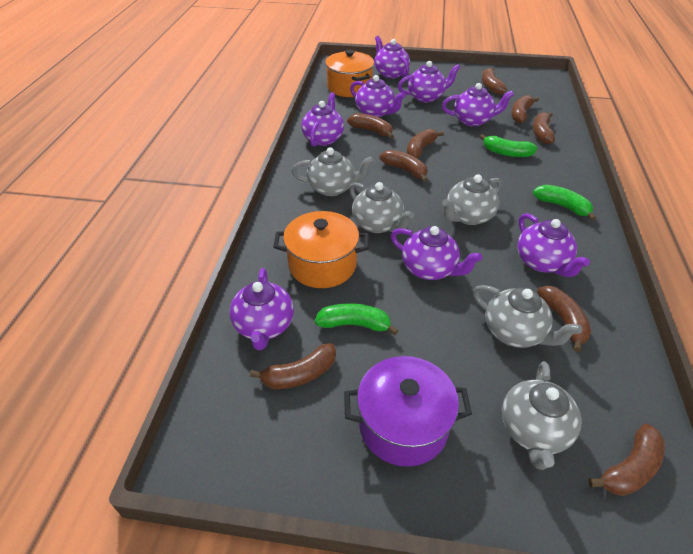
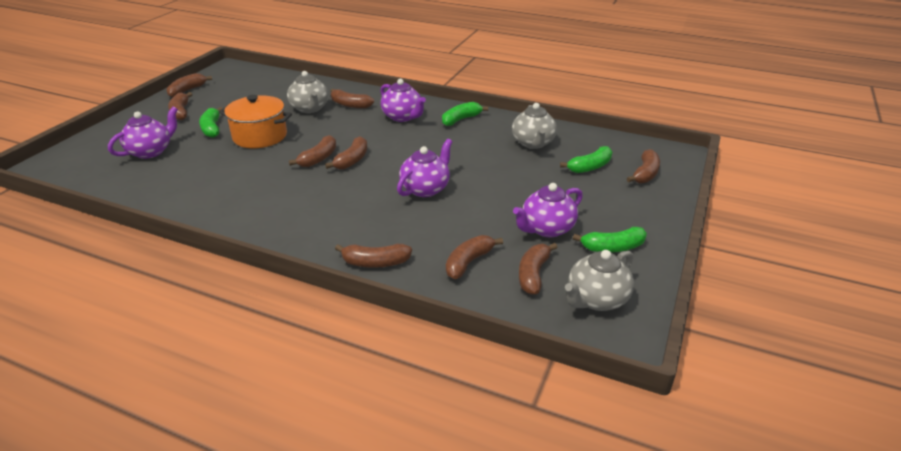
green banana: [315,303,399,335] [479,134,537,157] [533,185,596,221] = 3 -> [199,107,223,138] [442,102,488,126] [560,146,612,173] [573,227,647,252] = 4
grey teapot: [292,147,374,196] [349,182,414,233] [442,174,502,225] [473,285,582,348] [502,361,582,470] = 5 -> [287,71,329,113] [512,103,557,149] [565,250,634,311] = 3
orange pot: [273,211,369,288] [325,50,374,97] = 2 -> [219,95,292,148] = 1
purple pot: [344,356,472,467] = 1 -> none = 0
purple teapot: [230,268,294,350] [301,92,344,147] [350,75,406,117] [374,36,410,79] [391,226,482,280] [398,61,460,103] [442,83,514,127] [517,213,590,277] = 8 -> [108,107,178,159] [380,79,426,122] [397,139,452,197] [513,183,583,237] = 4

